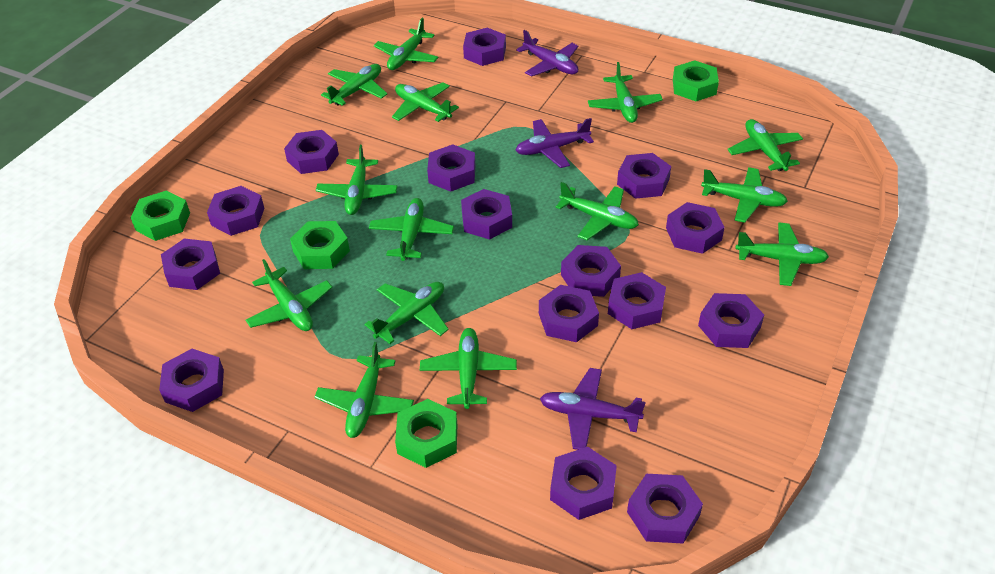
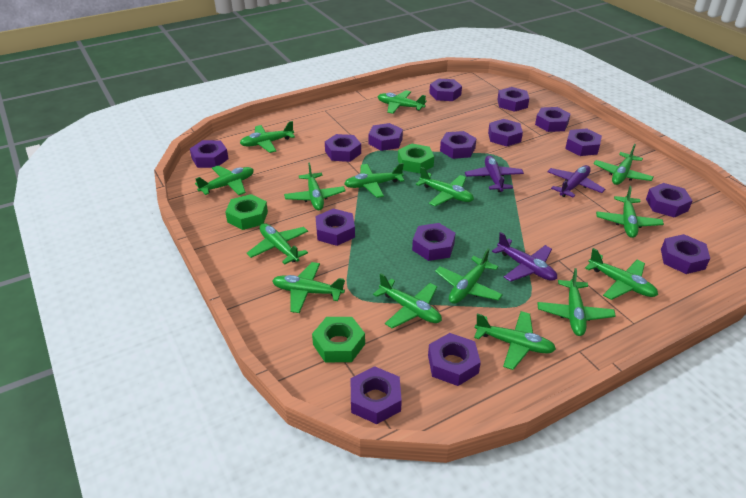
green nut: [131,190,190,241] [290,221,350,269] [395,399,457,468] [673,60,719,101] = 4 -> [225,194,268,230] [312,317,365,362] [398,144,434,173] = 3
green plane: [245,259,332,331] [315,342,414,438] [316,145,398,215] [321,64,387,106] [364,282,449,344] [369,198,454,261] [374,18,439,70] [392,83,459,122] [420,328,517,409] [556,182,639,240] [588,62,663,123] [701,167,788,223] [727,119,803,171] [735,222,829,286] = 14 -> [195,165,254,195] [240,121,295,153] [247,223,308,264] [272,262,345,313] [284,162,346,210] [344,163,404,198] [373,273,442,328] [377,90,427,114] [416,167,474,206] [435,249,503,304] [474,311,556,370] [537,268,616,336] [585,248,658,300] [593,144,653,185] [596,186,664,238] = 15

